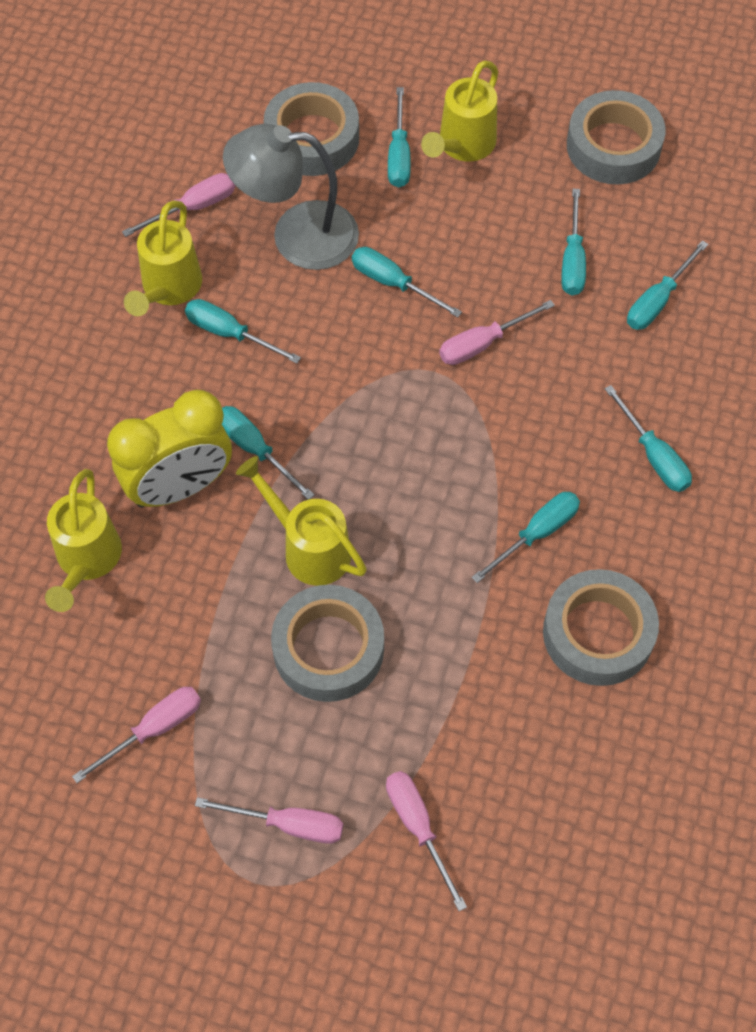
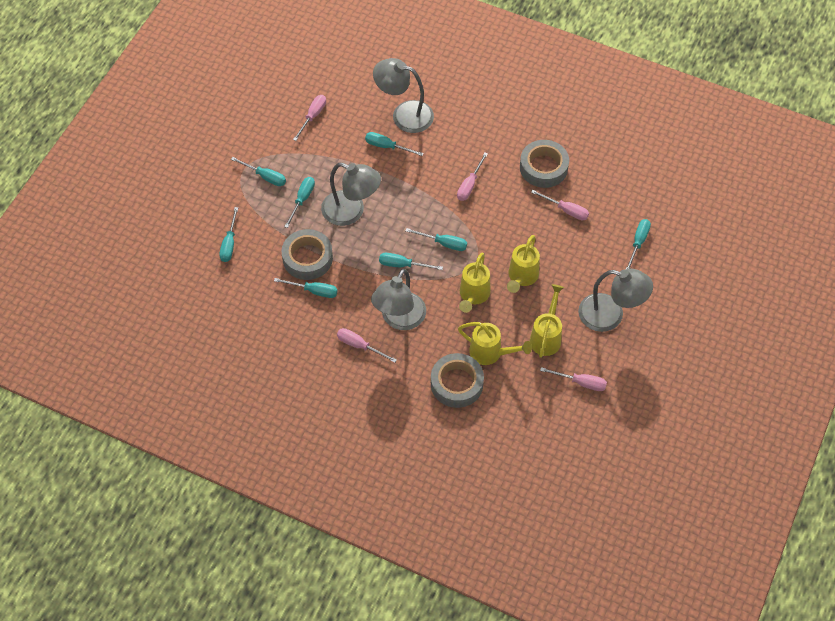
grey lamp: [223,124,359,270] = 1 -> [321,163,381,226] [371,269,426,330] [373,58,434,133] [578,269,653,332] = 4
grey tape: [264,82,359,176] [271,585,384,702] [543,569,659,686] [567,90,666,185] = 4 -> [282,229,333,280] [431,353,484,408] [520,140,569,188] = 3
yellow clock: [107,390,232,507] = 1 -> none = 0

